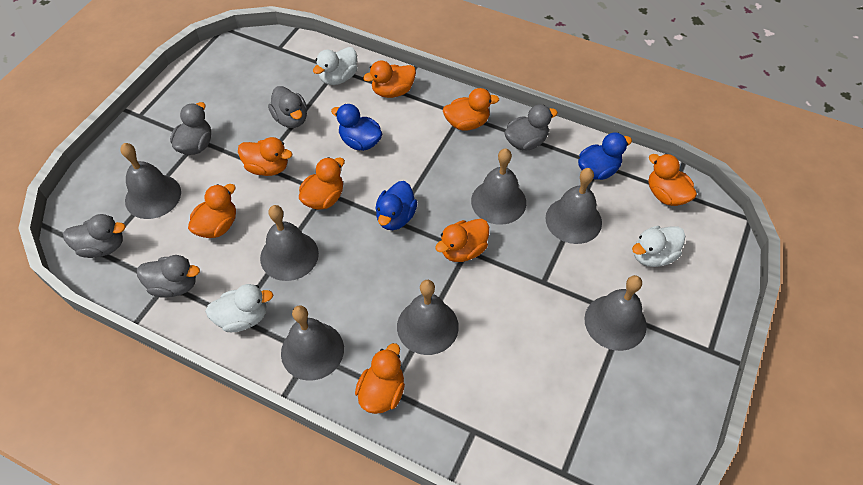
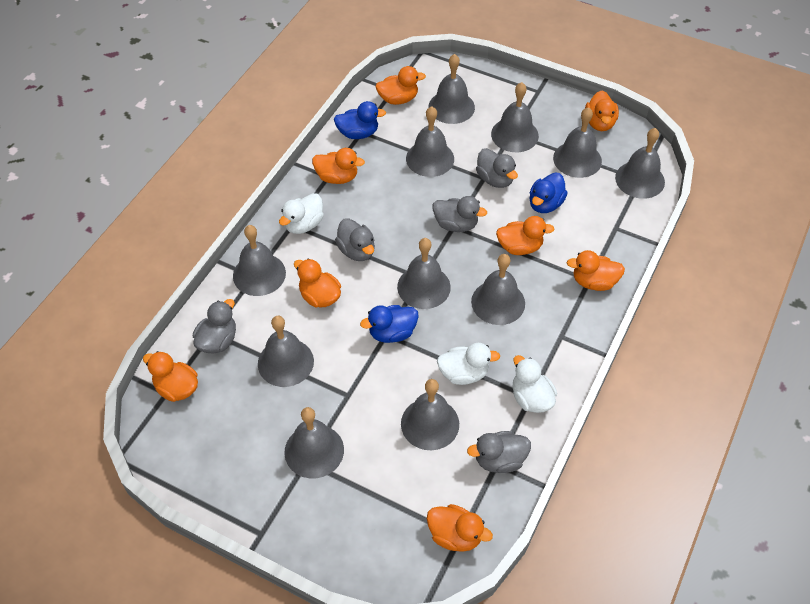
grey bell: [120,143,181,219] [260,205,319,281] [281,305,344,381] [397,280,459,355] [471,149,526,225] [545,168,602,244] [585,275,647,351] = 7 -> [233,225,286,296] [258,316,314,387] [284,407,344,478] [397,238,451,309] [401,379,459,450] [406,106,454,177] [429,54,475,124] [471,254,525,325] [491,82,539,152] [553,107,602,178] [615,128,665,199] = 11

